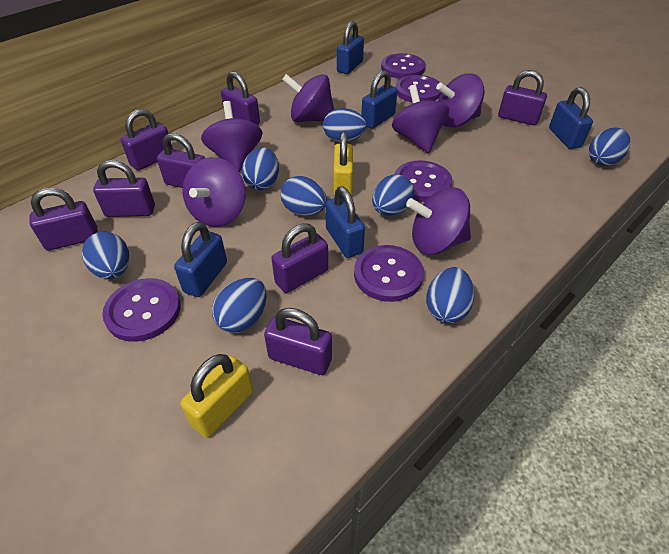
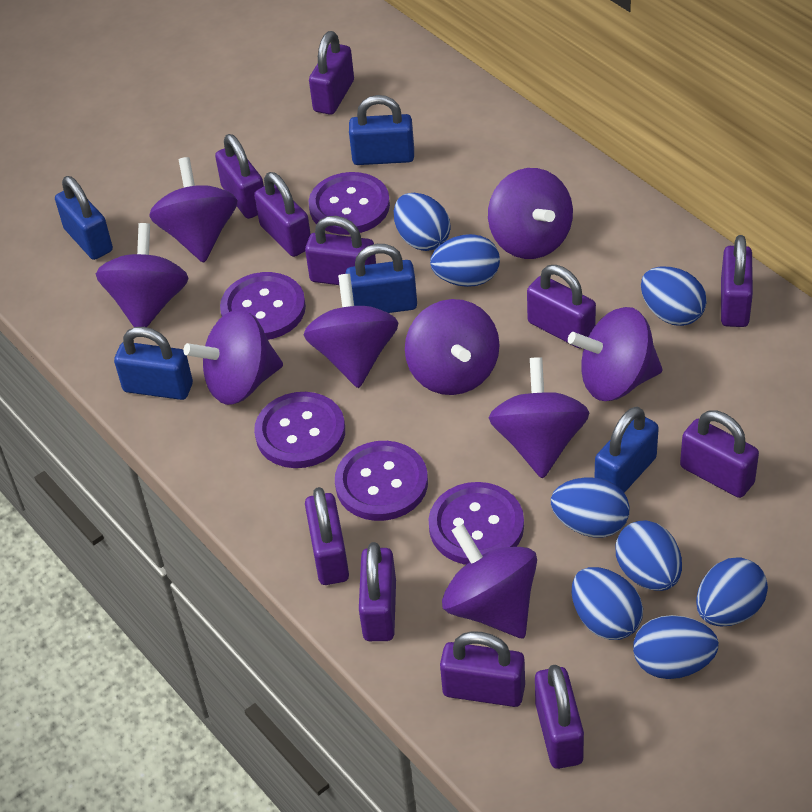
purple padlock: [29,188,98,251] [93,160,155,217] [121,109,173,170] [157,133,205,188] [221,71,260,125] [264,308,332,375] [271,223,328,293] [498,70,547,125] = 8 -> [215,134,264,219] [254,172,311,257] [305,216,376,285] [305,487,349,585] [309,31,354,115] [359,542,396,641] [440,631,525,707] [527,265,596,348] [535,665,584,769] [680,411,759,498] [721,235,753,327] = 11
purple spinning top: [183,157,246,227] [201,101,263,172] [282,74,334,122] [392,85,449,153] [406,188,471,255] [436,73,484,127] = 6 -> [96,223,189,327] [149,157,237,263] [183,309,283,405] [303,274,398,388] [405,299,500,395] [442,524,537,638] [488,168,573,259] [489,357,590,479] [568,307,663,401] = 9
yellow padlock: [181,354,253,437] [333,132,353,197] = 2 -> none = 0

